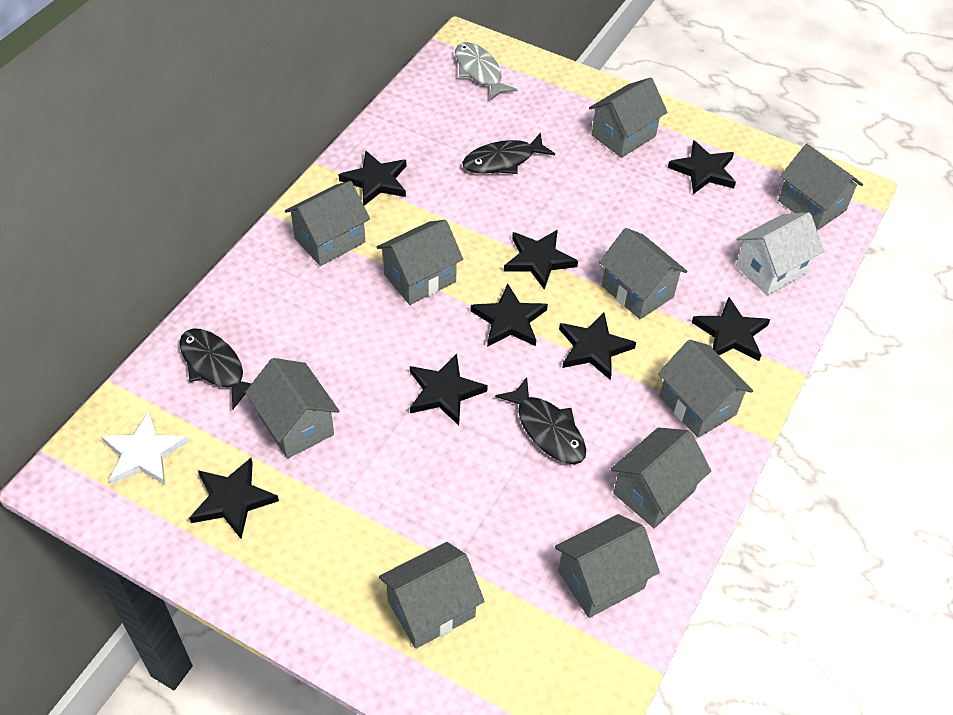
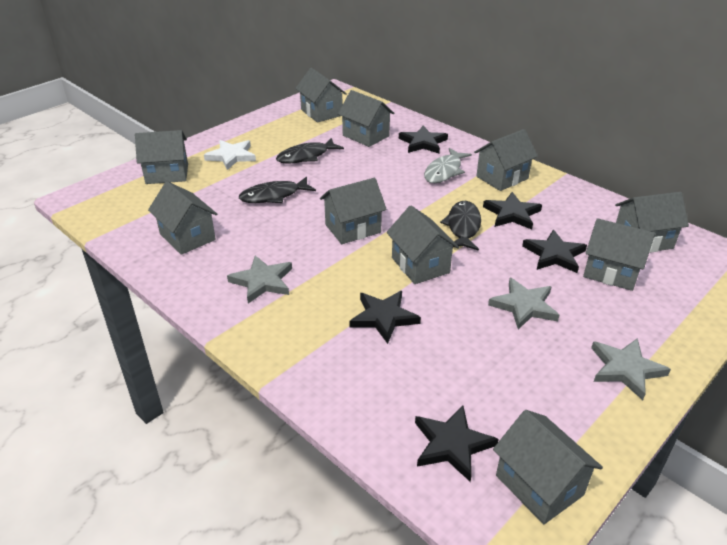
black star: [189,458,279,539] [339,151,406,206] [410,354,488,425] [470,284,548,347] [504,230,578,290] [559,312,636,380] [668,140,736,194] [692,297,770,361] = 8 -> [349,291,421,344] [399,125,448,153] [415,405,499,482] [483,192,542,230] [522,230,587,273] = 5
grey star: none = 0 -> [227,255,292,303] [488,278,559,329] [591,338,671,400] = 3
white house: [736,212,824,296] = 1 -> none = 0

